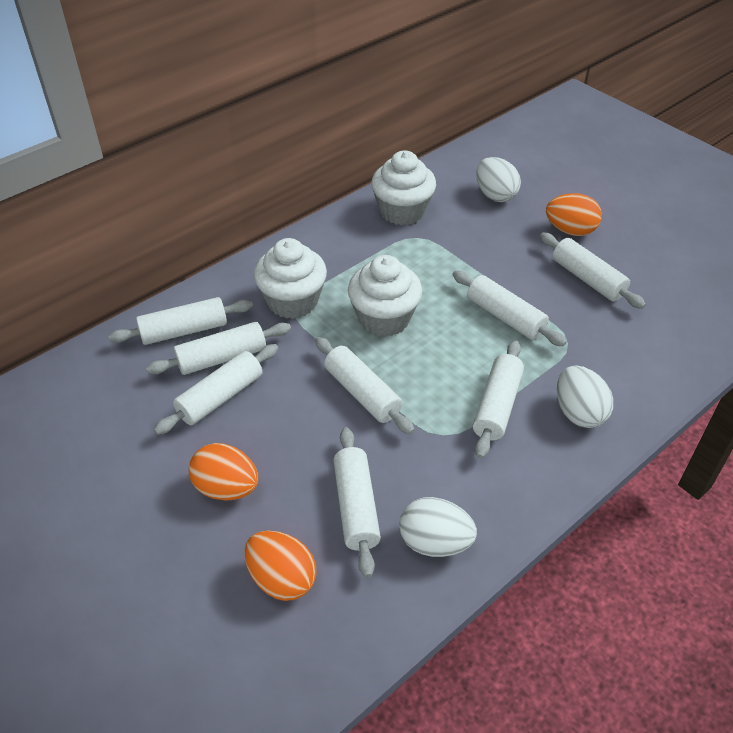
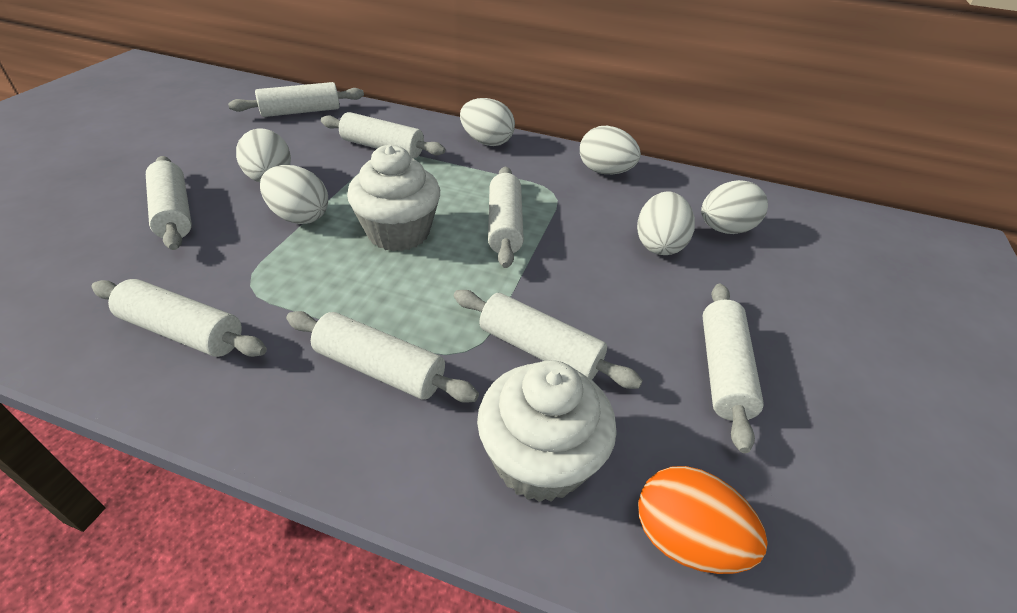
orange egg: [189,443,258,501] [244,531,317,601] [546,193,602,236] = 3 -> [638,466,768,574] = 1
white cupcake: [254,238,327,319] [348,255,422,337] [371,150,436,226] = 3 -> [347,145,440,251] [477,360,617,502] = 2
white egg: [399,497,477,557] [476,157,521,202] [557,366,613,428] = 3 -> [236,129,291,182] [260,165,328,224] [460,98,515,146] [580,126,641,174] [637,191,695,255] [701,180,768,234] = 6

